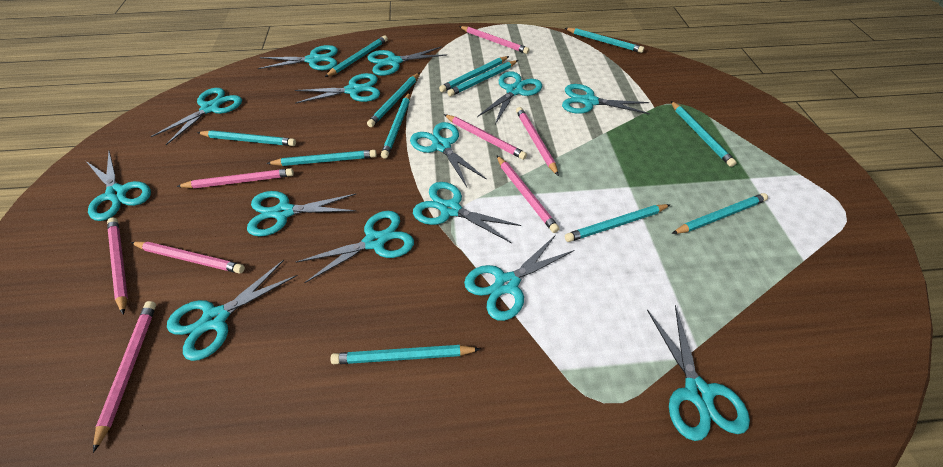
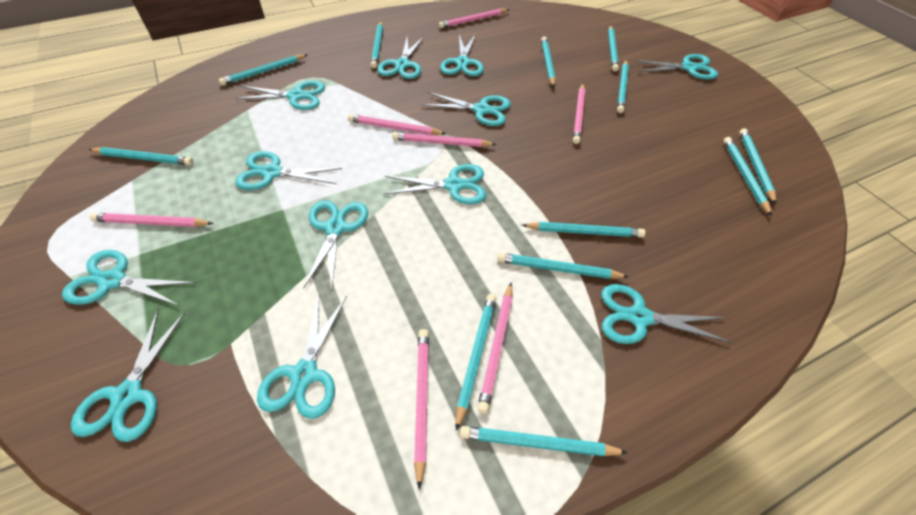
pink pencil: [93,301,156,453] [107,217,128,314] [131,242,245,274] [176,168,294,189] [444,114,527,160] [459,26,530,54] [496,155,559,233] [516,107,559,176] = 8 -> [90,213,214,227] [348,114,446,135] [392,132,497,147] [414,329,429,490] [438,9,509,28] [477,283,513,413] [573,83,585,144] = 7
turquoise scissors: [86,151,151,221] [151,88,242,145] [167,260,298,361] [247,191,356,237] [258,45,338,70] [295,73,380,104] [296,211,414,283] [367,46,446,76] [410,122,487,187] [413,182,522,243] [464,235,575,321] [477,72,542,124] [562,84,650,114] [647,305,750,441] = 14 -> [62,250,195,306] [71,310,186,442] [235,81,325,110] [235,151,342,190] [257,296,347,419] [303,200,368,291] [377,36,424,79] [384,164,486,204] [422,92,511,126] [440,34,484,76] [601,284,732,344] [634,54,718,80] = 12

